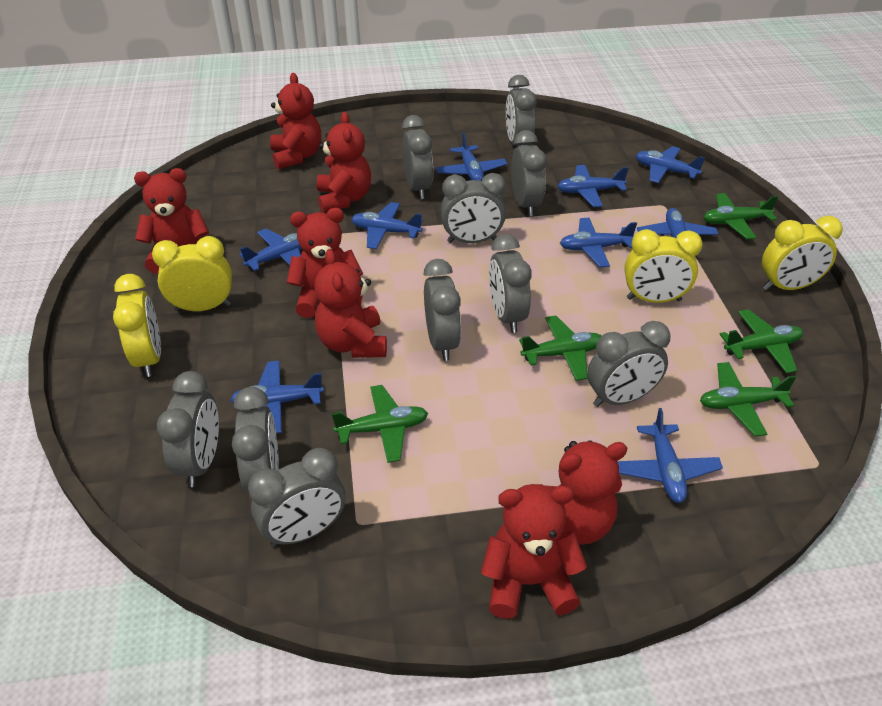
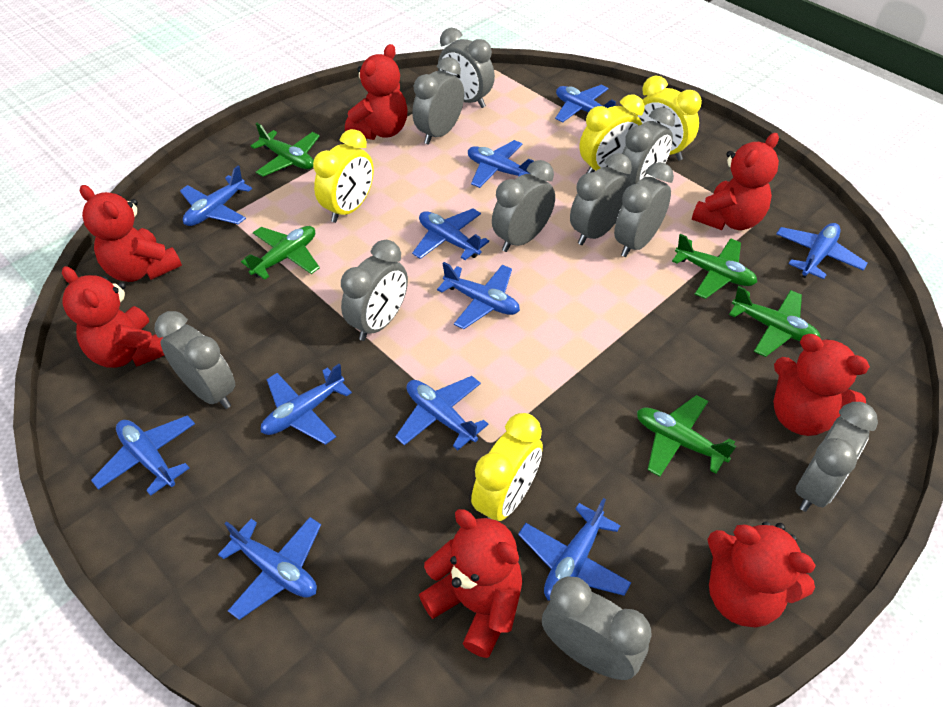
blue plane: [230,361,324,434] [239,229,302,271] [351,202,423,249] [436,132,507,181] [557,165,628,207] [560,218,637,267] [617,408,723,503] [636,146,705,183] [637,208,718,253] = 9 -> [91,415,195,496] [180,166,252,226] [218,517,321,620] [261,364,352,445] [395,376,488,450] [412,209,489,260] [437,262,520,329] [468,140,534,188] [518,498,631,601] [555,85,616,122] [776,223,868,279] = 11

